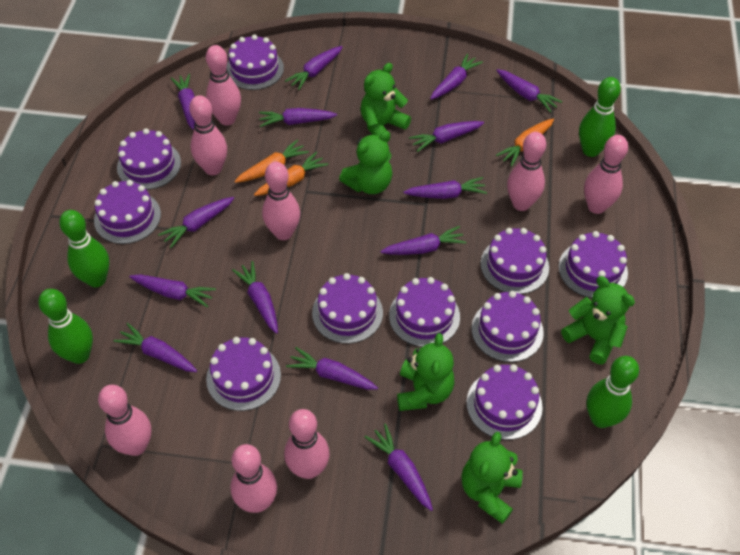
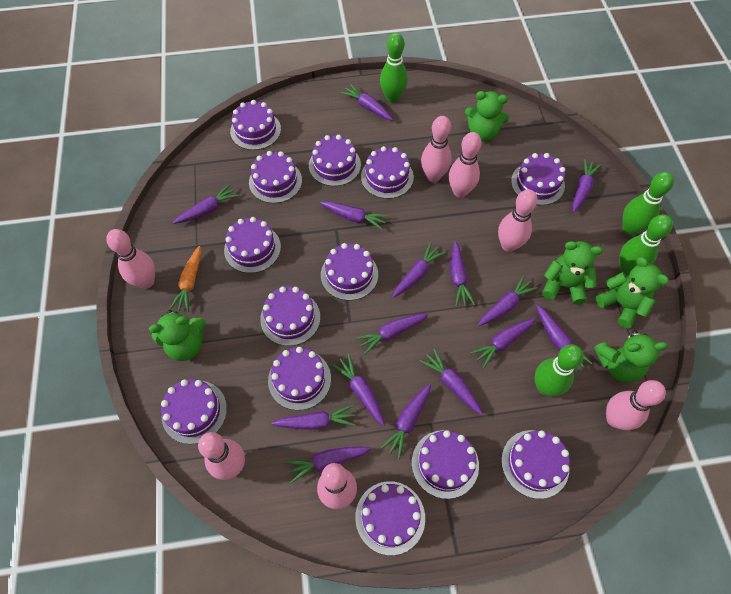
orange carrot: [234,140,309,183] [254,152,328,196] [496,119,554,166] = 3 -> [170,246,201,312] = 1
pink bowling pin: [98,385,151,456] [189,95,227,175] [206,45,241,126] [231,444,277,513] [262,162,300,240] [284,409,330,479] [507,132,546,211] [584,135,628,214] = 8 -> [106,229,155,289] [198,432,245,480] [317,463,357,509] [421,116,452,182] [449,132,482,198] [498,189,538,252] [606,380,666,430] = 7
purple cake: [94,180,161,244] [117,128,181,190] [206,337,281,411] [226,34,284,90] [312,273,383,344] [389,277,460,347] [466,364,543,440] [471,291,544,362] [480,228,549,294] [559,231,628,298] = 10 -> [161,379,227,444] [224,217,281,273] [230,100,281,150] [249,151,302,203] [260,287,320,346] [268,347,331,410] [309,135,361,186] [321,243,378,301] [355,481,425,555] [361,146,414,199] [412,430,479,499] [501,430,570,499] [511,153,565,205] = 13
purple carrot: [113,323,197,372] [129,274,216,308] [158,197,234,248] [171,74,195,130] [232,261,278,334] [259,108,337,127] [285,46,343,90] [286,347,378,390] [365,424,433,511] [380,226,467,255] [403,177,487,199] [409,121,484,152] [430,54,483,100] [496,69,562,113] = 14 -> [173,184,239,224] [271,405,356,430] [285,446,371,483] [320,201,388,230] [332,354,385,426] [340,84,393,120] [356,313,429,355] [381,384,431,459] [392,242,446,298] [420,349,483,415] [451,241,475,307] [470,318,536,368] [478,275,538,326] [536,305,592,373] [572,159,601,212] = 15

